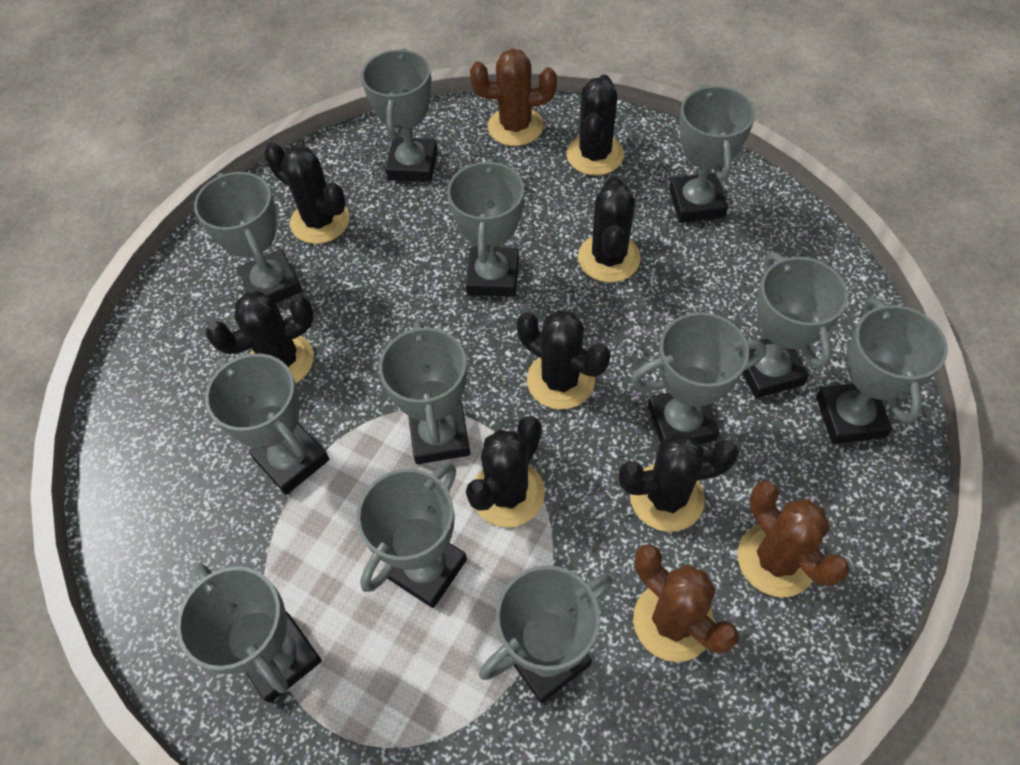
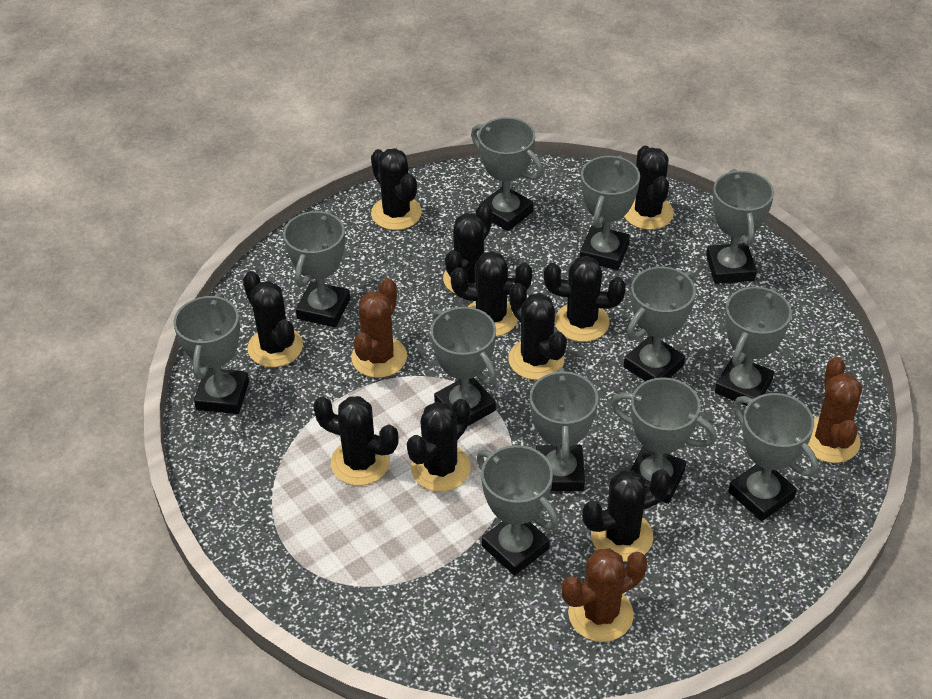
black cactus: [205,291,314,383] [264,143,350,244] [466,416,545,527] [517,310,610,409] [566,75,624,175] [578,176,641,282] [619,433,739,532] = 7 -> [243,271,303,367] [313,396,399,486] [371,148,422,230] [407,399,471,492] [443,203,492,294] [451,251,532,337] [508,283,567,380] [544,256,626,342] [582,469,671,562] [624,146,674,230] = 10

